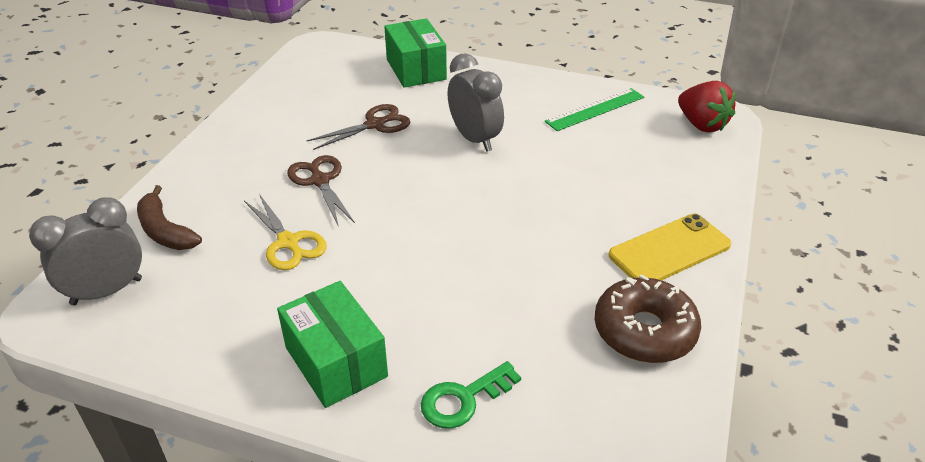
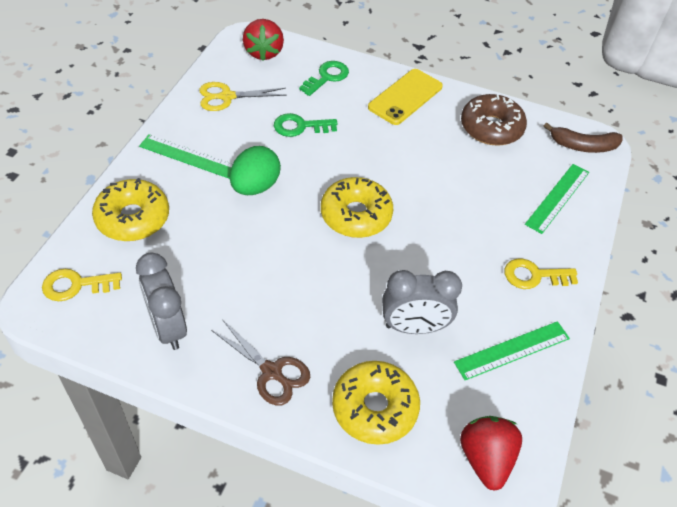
brown scissors: [287,155,355,227] [306,104,410,150] = 2 -> [211,319,310,405] = 1
green box: [277,281,388,408] [384,18,447,88] = 2 -> none = 0
green egg: none = 0 -> [230,146,281,195] = 1
green key: [421,361,521,429] = 1 -> [274,113,338,137] [299,61,349,96] = 2
green ruler: [544,88,644,131] = 1 -> [139,134,233,179] [454,321,570,380] [525,164,589,234] = 3
red strawberry: [678,81,736,133] = 1 -> [243,19,284,61] [460,416,522,491] = 2
yellow donut: none = 0 -> [92,178,169,241] [321,177,393,238] [332,361,420,445] = 3
yellow key: none = 0 -> [42,269,122,301] [504,259,578,289] = 2

